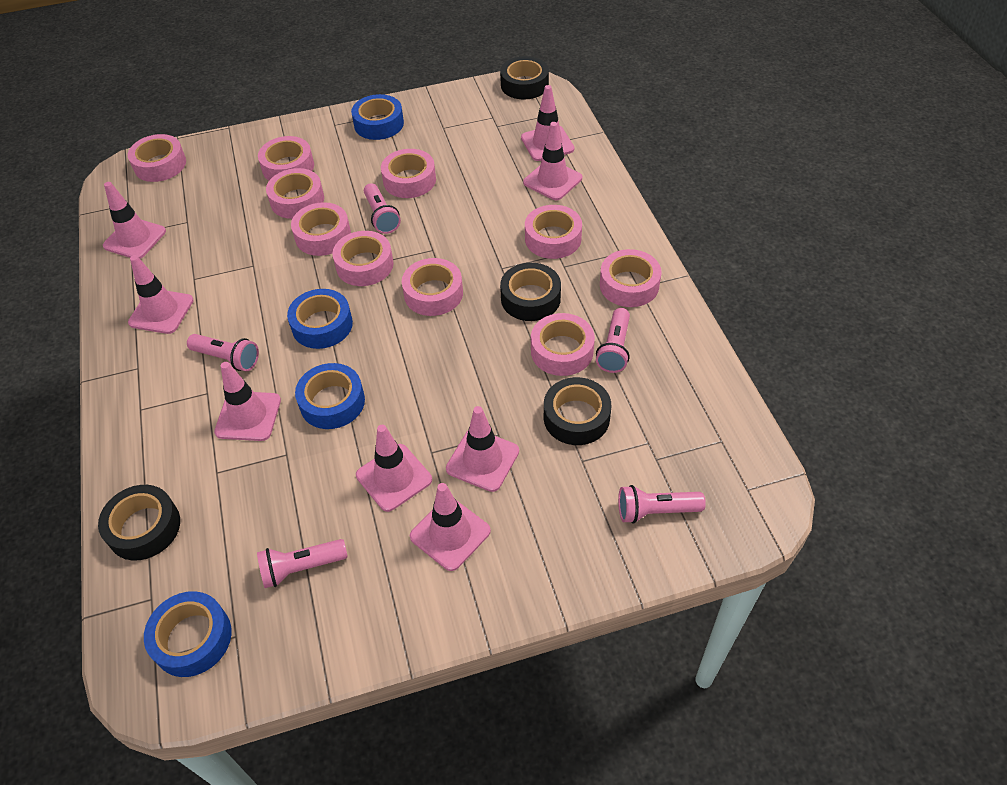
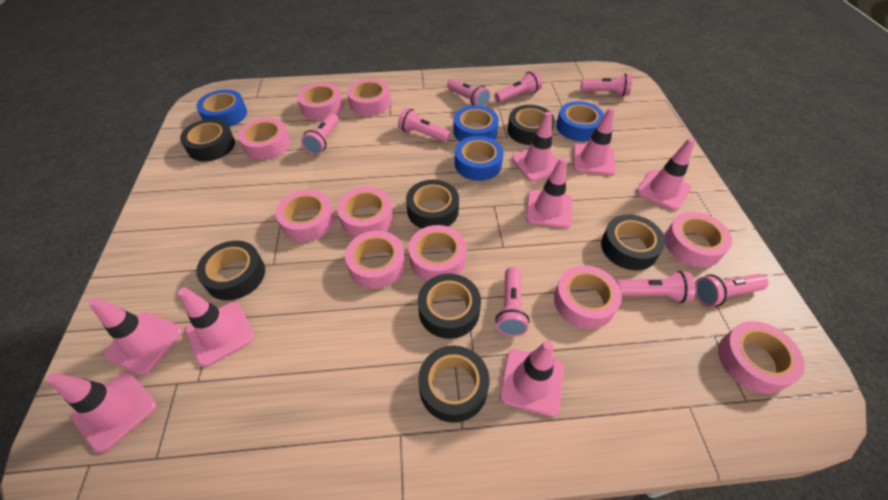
black tape: [98,485,180,561] [500,56,549,100] [500,263,561,321] [544,377,611,445] = 4 -> [180,119,235,161] [196,241,265,300] [406,180,459,228] [418,274,481,339] [418,346,490,423] [507,105,555,145] [601,214,665,270] = 7
pink flashlight: [187,334,259,371] [257,539,348,588] [364,183,401,234] [596,308,630,373] [618,485,706,524] = 5 -> [301,113,339,155] [398,108,450,142] [447,78,490,107] [494,70,542,103] [495,267,530,336] [581,73,632,96] [616,271,696,303] [695,274,769,307] = 8

